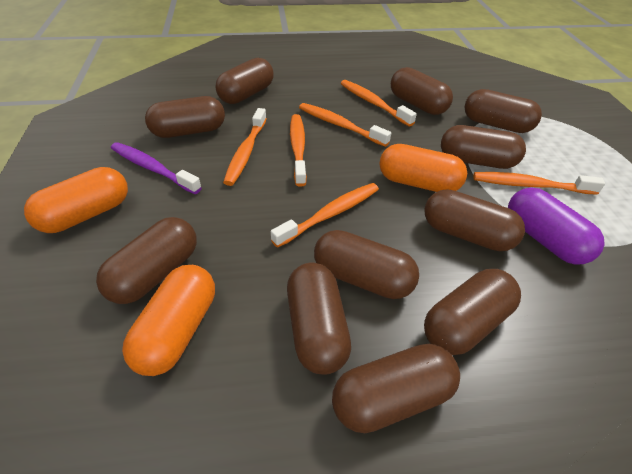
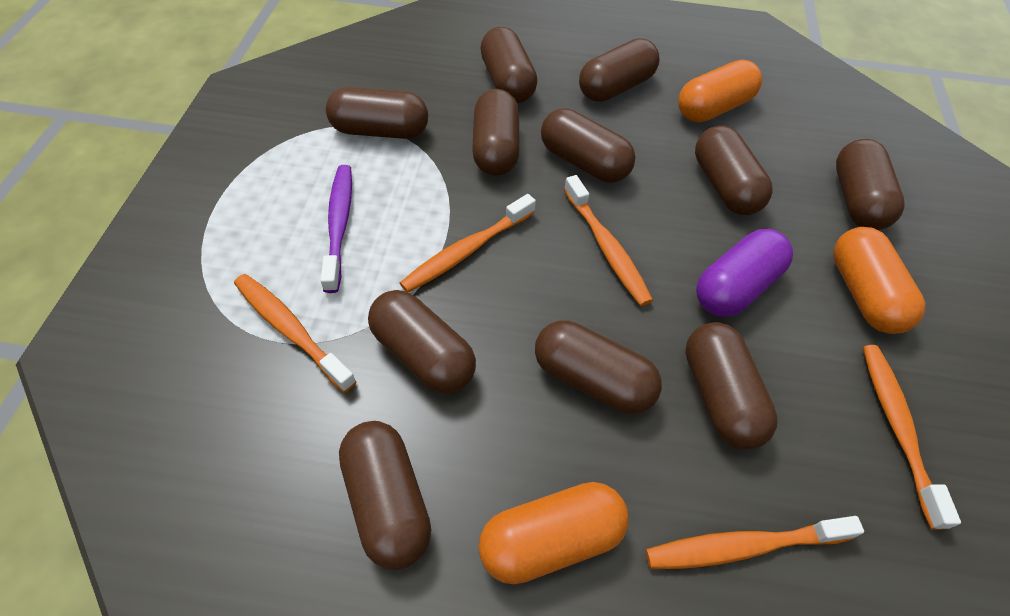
orange toothbrush: [223,108,267,186] [271,183,379,248] [290,114,307,187] [299,103,391,147] [340,80,417,127] [473,172,605,195] = 6 -> [234,274,357,393] [400,194,536,293] [564,175,653,306] [646,516,864,569] [863,345,961,530] = 5

